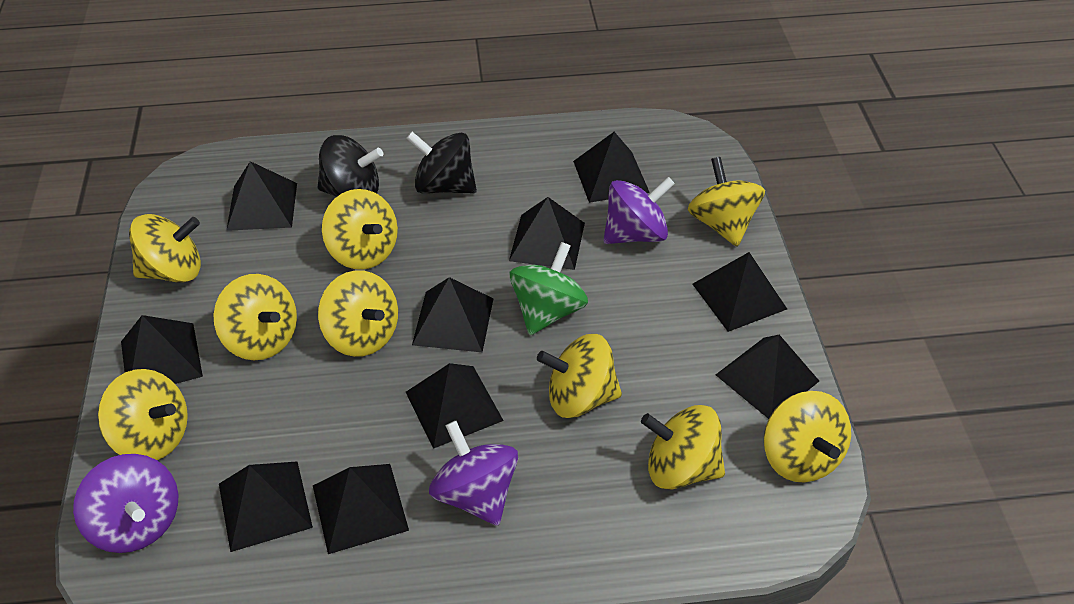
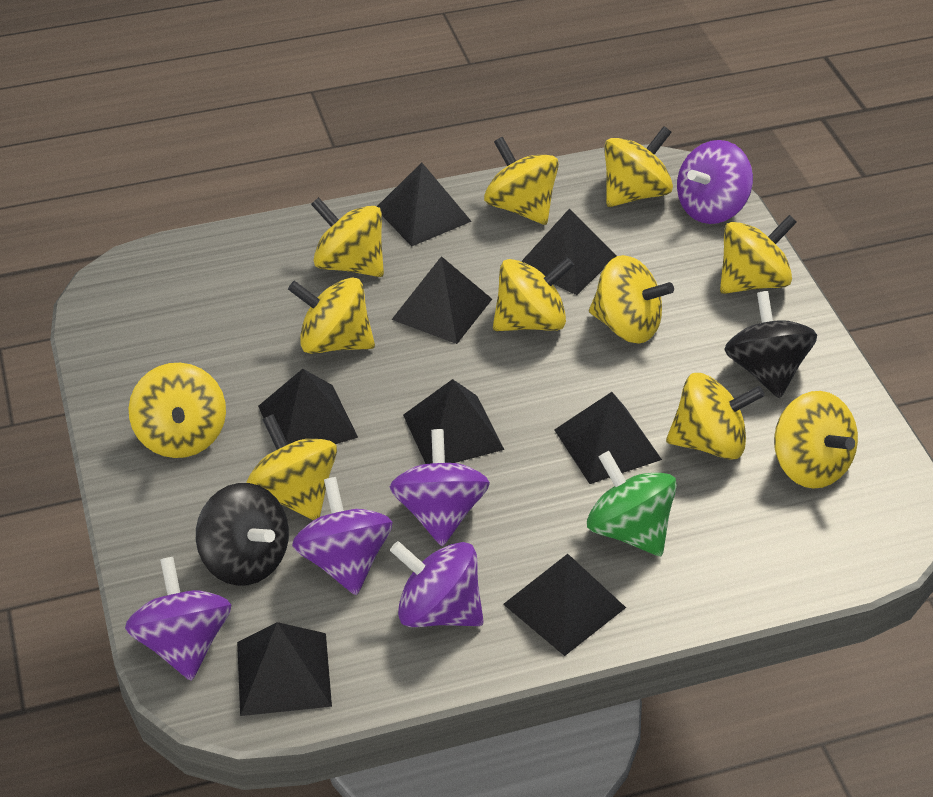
black pyramid: [121,315,203,384] [219,461,313,552] [226,161,297,231] [313,464,409,554] [406,363,504,449] [412,277,493,352] [509,197,585,270] [573,132,650,203] [692,252,787,332] [716,335,819,419] = 10 -> [237,622,332,716] [258,369,358,444] [377,162,472,247] [391,256,492,344] [403,379,504,464] [503,554,626,656] [521,208,616,295] [554,392,662,484] = 8
purple spinning top: [73,454,178,553] [429,421,518,526] [603,177,675,244] = 3 -> [125,557,231,681] [292,477,392,595] [390,429,490,546] [390,541,484,627] [677,140,753,224] = 5
yellow spinning top: [98,369,188,460] [129,214,201,283] [214,274,297,360] [318,270,398,357] [322,189,398,270] [537,334,622,418] [641,405,725,490] [688,157,765,247] [764,391,851,483] = 9 -> [129,363,226,458] [246,414,337,520] [288,277,375,354] [311,197,384,277] [484,137,559,225] [493,257,574,331] [589,255,674,344] [604,126,673,207] [666,373,765,460] [720,215,797,294] [774,391,858,489] = 11

